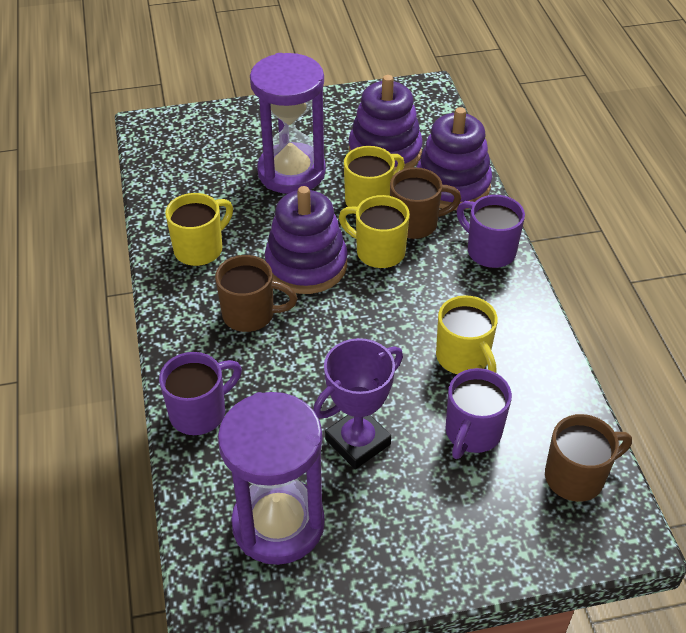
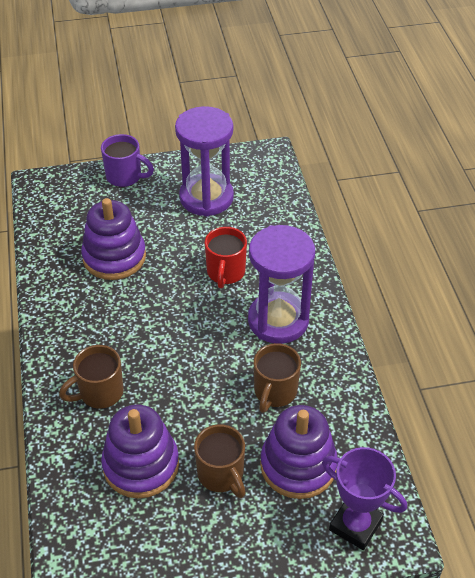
purple mug: [159,352,242,435] [445,368,512,459] [457,195,525,268] = 3 -> [101,134,154,187] = 1
red mug: none = 0 -> [205,227,247,288] = 1
yellow mug: [165,193,233,266] [339,195,410,268] [344,146,405,207] [436,295,498,374] = 4 -> none = 0

